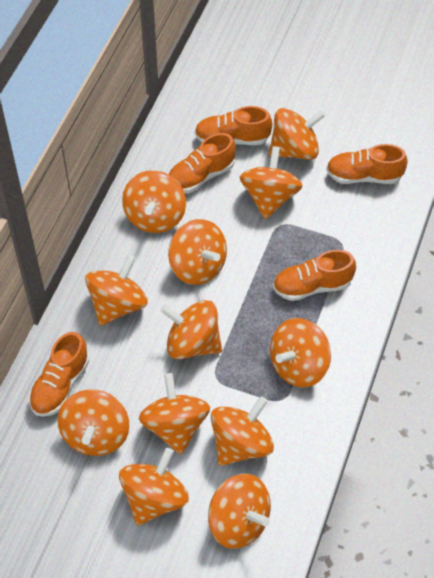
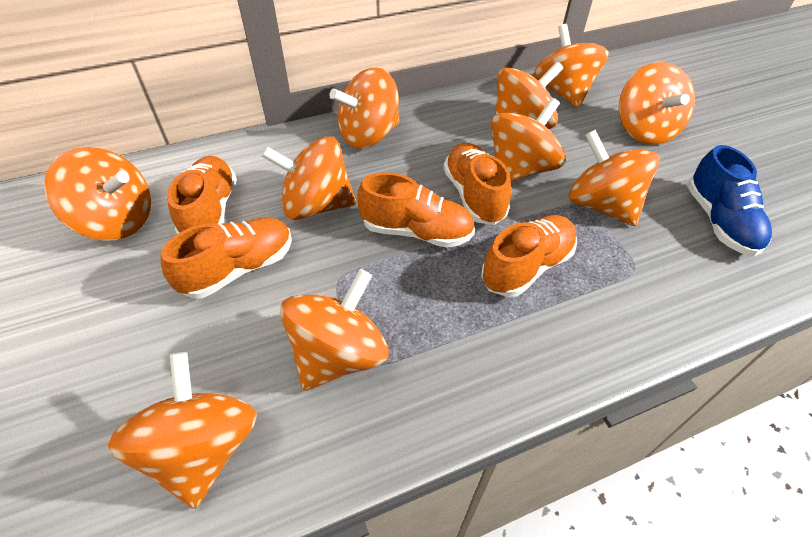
blue shoe: none = 0 -> [687,145,772,256] = 1
orange spinning top: [57,389,130,456] [85,255,148,326] [119,448,189,526] [122,170,186,233] [139,373,210,454] [160,300,222,359] [168,219,227,285] [208,474,271,549] [211,397,274,466] [240,146,303,219] [269,108,326,160] [270,318,331,388] = 12 -> [44,147,151,241] [108,352,257,509] [261,136,356,220] [280,269,389,391] [329,67,400,149] [491,98,566,182] [495,61,563,129] [533,24,609,108] [568,130,660,226] [619,62,695,145] = 10

